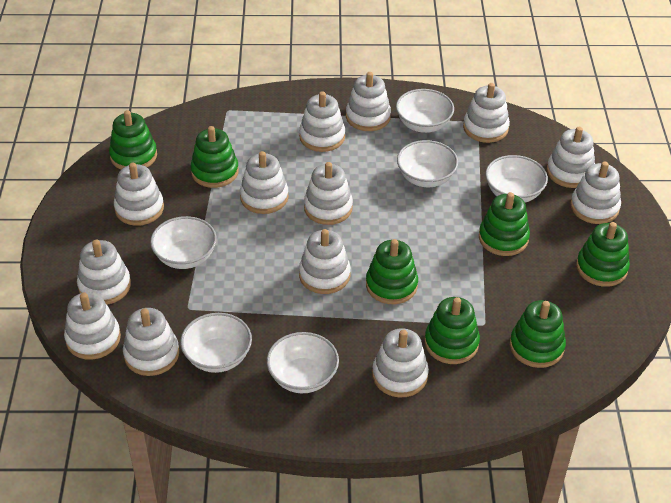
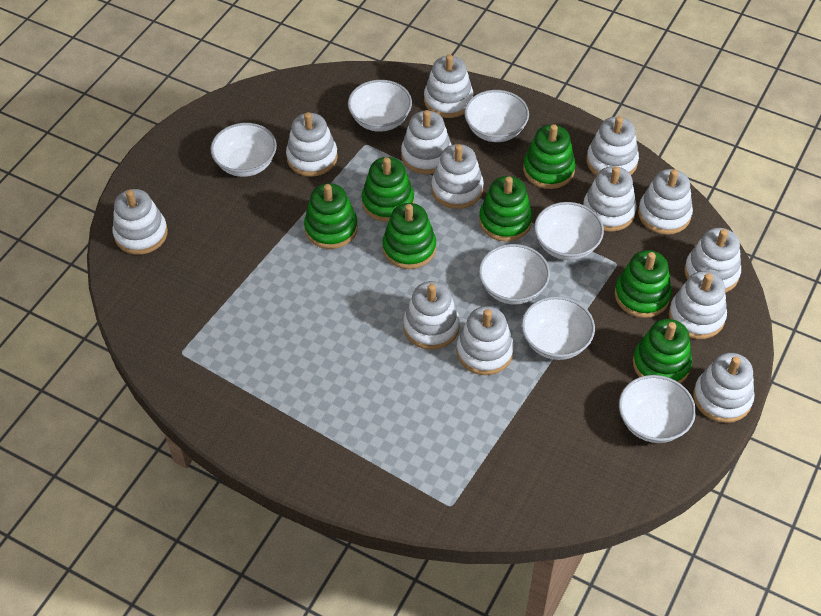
white bowl: [150,216,217,269] [180,313,252,373] [267,332,339,393] [396,89,454,133] [397,140,458,187] [485,155,548,203] = 6 -> [210,123,277,177] [348,80,412,132] [464,90,529,142] [479,244,550,305] [522,296,595,360] [534,202,604,260] [619,375,696,443] = 7

